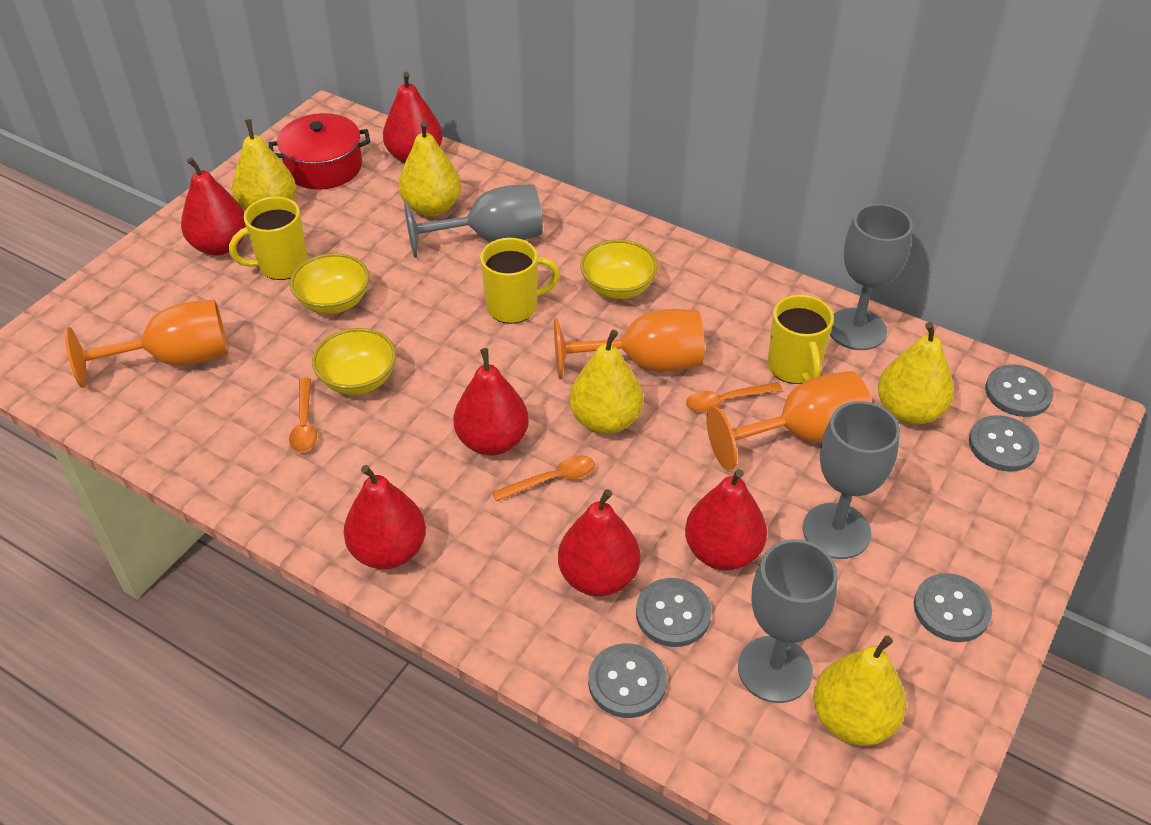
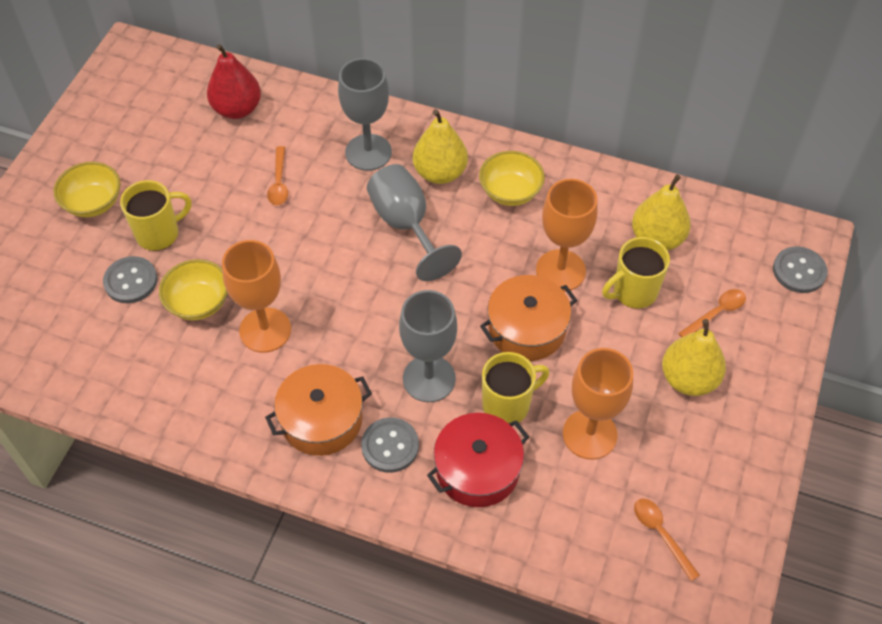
grey button: [588,643,667,718] [636,578,712,647] [914,573,992,642] [969,415,1040,472] [985,364,1054,417] = 5 -> [103,256,157,303] [361,417,419,473] [773,246,828,293] = 3
grey goblet: [404,185,543,258] [738,539,837,703] [803,401,900,559] [830,204,913,350] = 4 -> [338,58,392,171] [367,164,462,281] [399,290,457,402] = 3
orange pot: none = 0 -> [265,364,372,456] [480,275,577,361] = 2
red pear: [181,157,246,255] [344,465,426,569] [383,72,443,163] [454,348,529,455] [558,489,640,597] [685,469,767,571] = 6 -> [207,44,261,119] = 1
yellow pear: [232,119,296,211] [398,121,461,216] [569,330,643,434] [813,635,907,746] [878,322,954,425] = 5 -> [413,110,468,184] [632,175,691,251] [662,319,726,396] = 3

